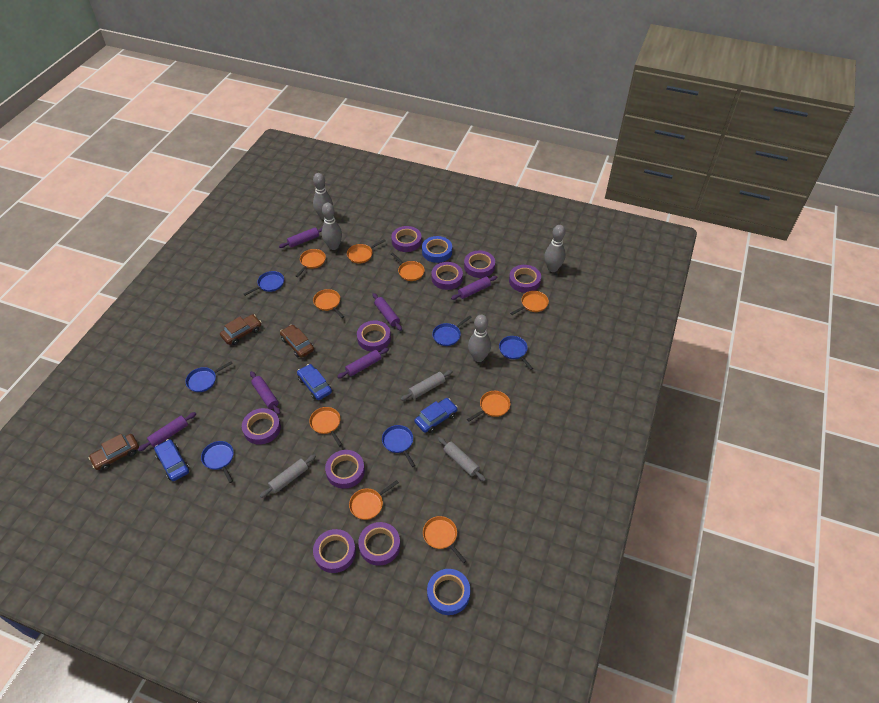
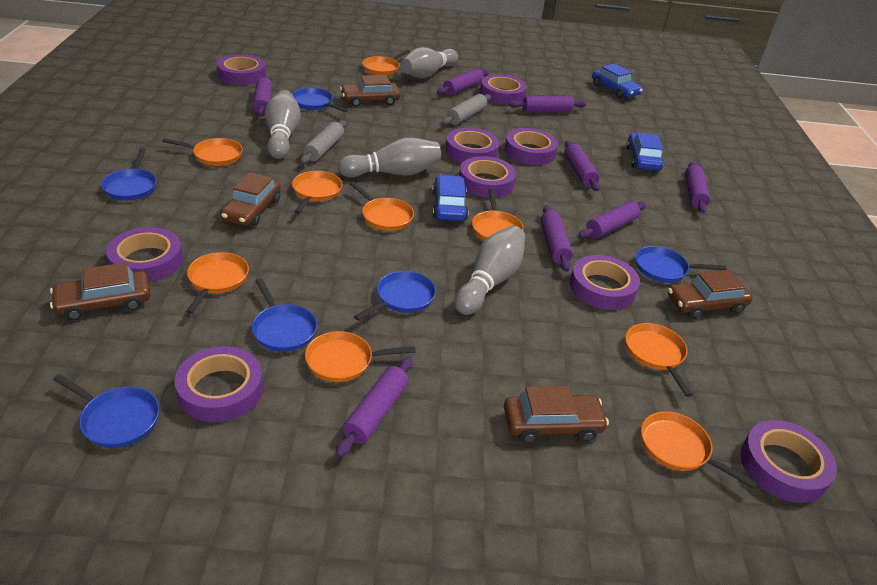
blue tape: [422,236,452,263] [427,569,470,615] = 2 -> none = 0
brown car: [88,434,139,470] [220,314,261,345] [280,325,314,358] = 3 -> [50,262,151,321] [221,172,281,226] [340,75,400,107] [504,386,609,443] [668,270,752,319] = 5
grey rolling pin: [260,455,316,498] [401,370,453,401] [438,437,486,481] = 3 -> [300,120,346,164] [442,94,491,125] = 2
purple rolling pin: [138,412,196,451] [250,371,280,414] [279,227,322,248] [337,348,389,379] [373,293,402,331] [451,276,497,300] = 6 -> [253,76,273,117] [336,357,413,457] [437,69,489,95] [509,96,587,112] [540,205,573,272] [565,141,600,191] [578,201,646,238] [685,162,710,213] = 8

